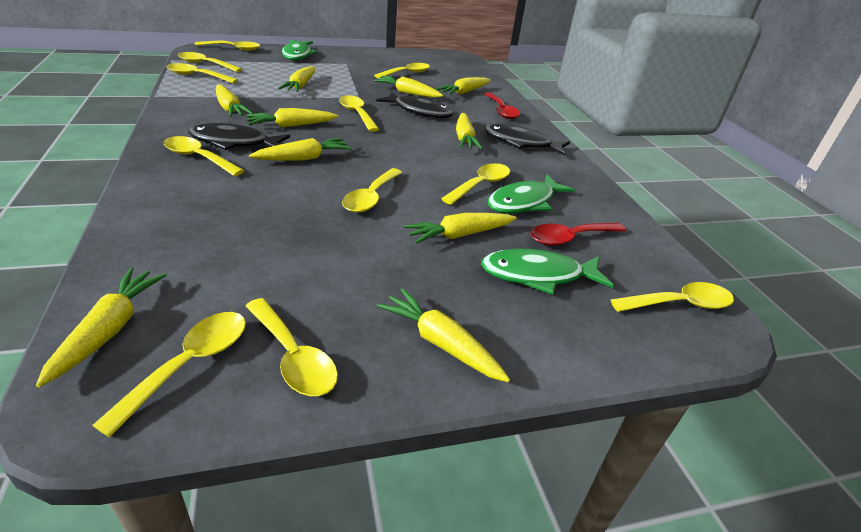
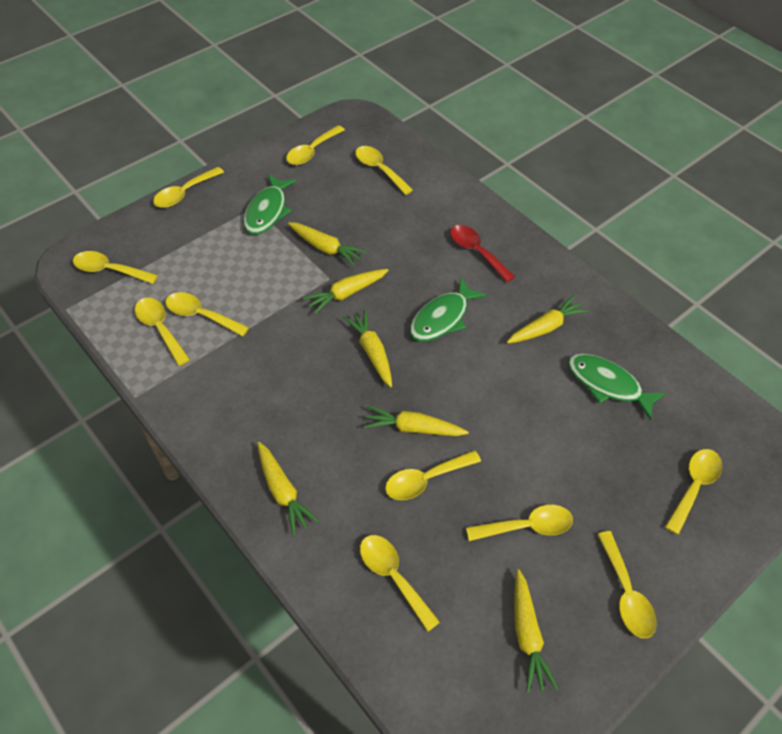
black fish: [188,123,290,150] [376,92,453,118] [485,124,570,156] = 3 -> none = 0
red spoon: [484,93,520,119] [531,223,626,246] = 2 -> [450,225,515,282] = 1
yellow carrot: [36,268,167,387] [216,84,253,117] [246,108,338,128] [249,138,352,161] [278,66,315,92] [374,76,443,98] [377,288,510,382] [404,213,517,244] [436,77,491,95] [456,113,483,149] = 10 -> [258,442,319,535] [288,222,367,266] [303,269,389,314] [343,310,392,387] [364,405,469,436] [507,295,589,343] [514,569,558,693] = 7

